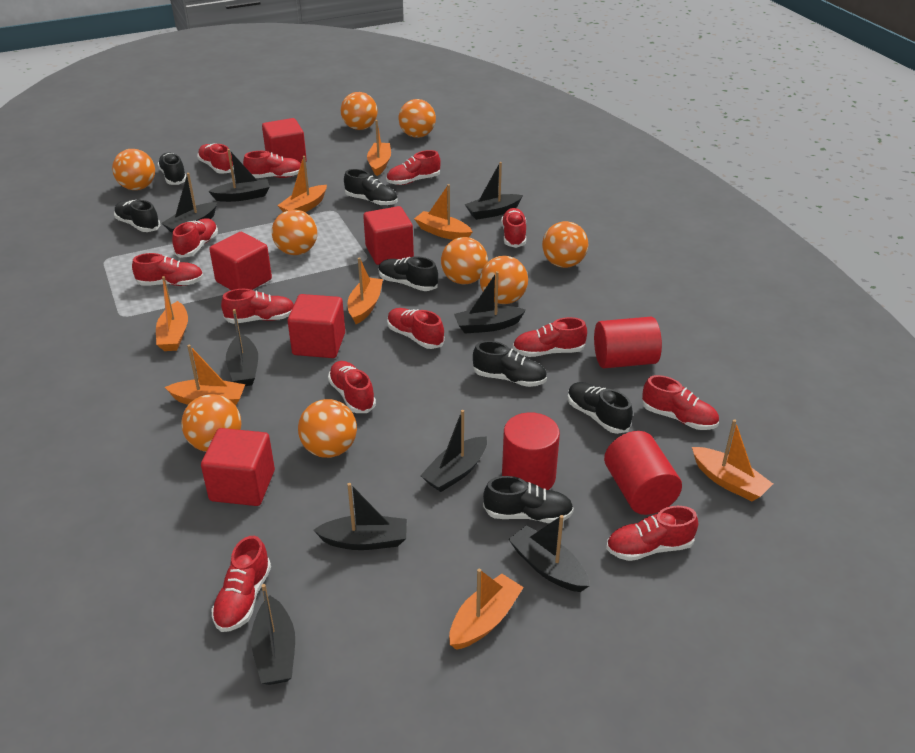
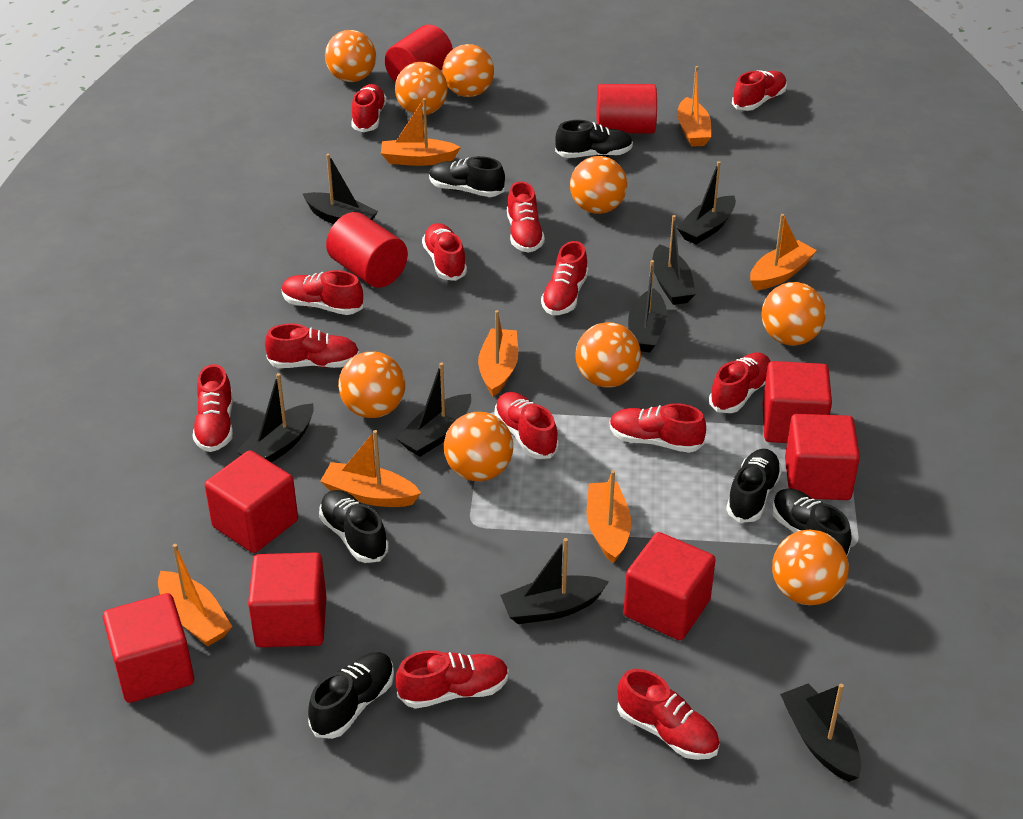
black boat: [162,173,217,233] [208,149,270,202] [226,309,258,386] [251,584,295,685] [313,483,407,550] [420,410,487,492] [454,271,526,333] [465,162,523,220] [508,515,590,592] = 9 -> [236,373,314,463] [303,154,378,224] [396,363,471,457] [500,538,609,624] [628,260,667,352] [652,215,696,305] [677,161,736,245] [780,684,861,782] = 8
black shoe: [114,200,160,232] [158,152,186,185] [344,169,398,206] [379,256,438,291] [473,341,547,387] [483,476,574,523] [568,382,633,434] = 7 -> [308,652,394,739] [319,490,389,563] [429,156,505,197] [555,120,633,158] [726,449,782,523] [772,488,852,555] = 6
orange boat: [156,276,188,351] [165,345,245,406] [277,156,327,212] [348,257,383,324] [367,120,391,176] [414,184,473,240] [449,569,524,650] [692,419,773,501] = 8 -> [158,544,232,647] [320,430,421,507] [381,98,461,166] [478,310,518,397] [587,470,631,564] [677,66,711,147] [750,214,817,290] = 7
red cube: [201,428,275,506] [209,232,272,290] [262,118,307,163] [288,294,345,358] [363,206,414,265] = 5 -> [103,593,194,703] [205,450,298,553] [248,552,326,647] [624,532,716,640] [762,361,832,443] [785,414,860,500] = 6

